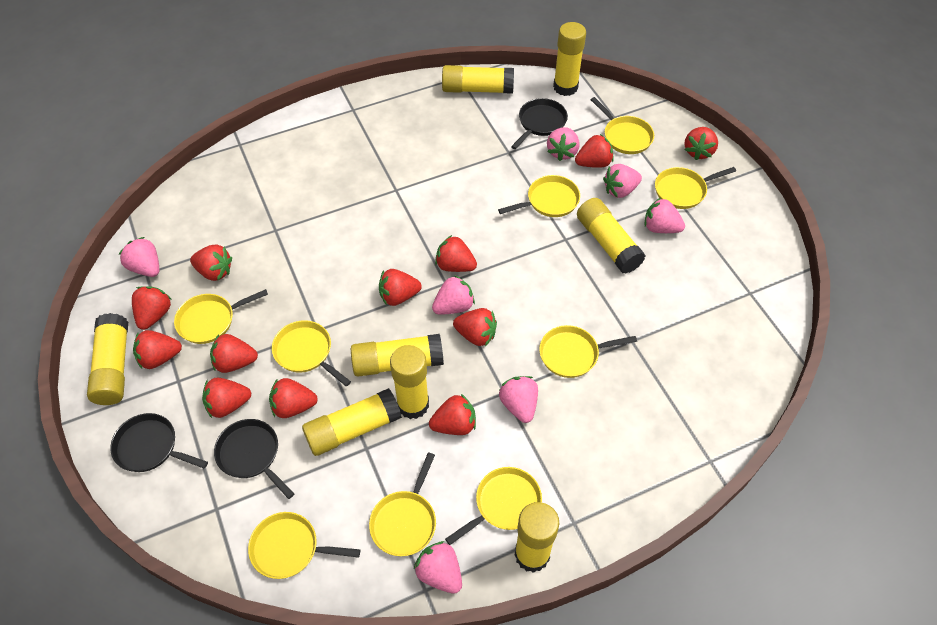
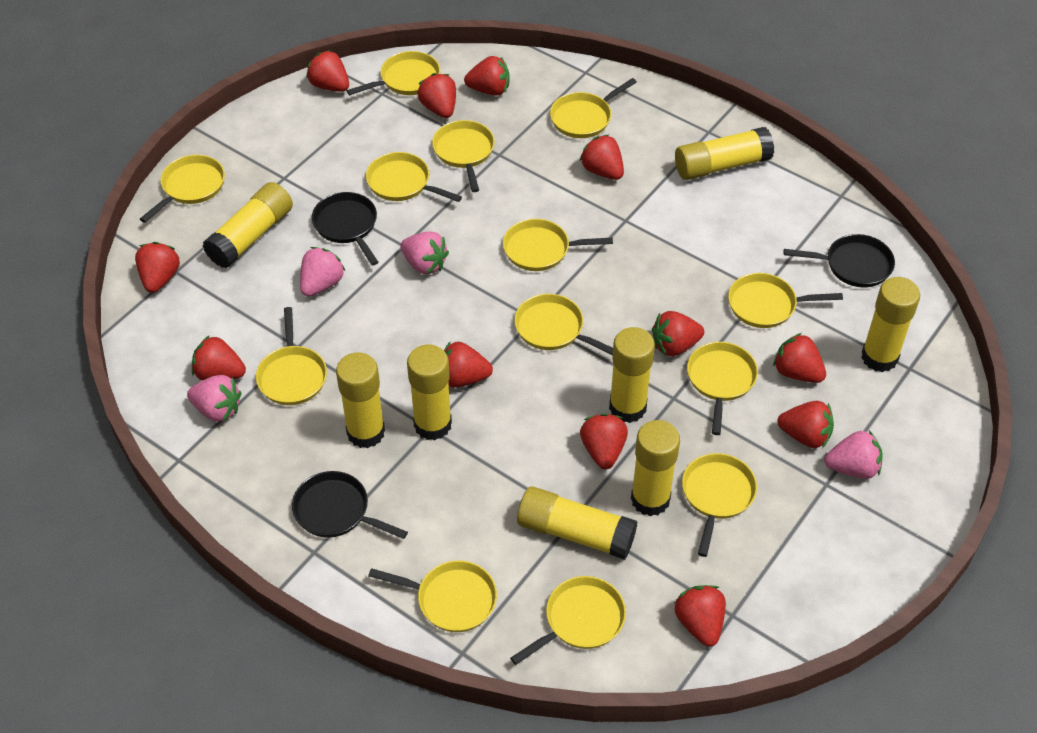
pink strawberry: [119,237,159,277] [414,541,462,594] [432,275,475,315] [499,376,538,423] [547,127,579,161] [603,164,642,198] [645,198,685,233] = 7 -> [187,375,241,422] [300,247,345,296] [400,231,449,274] [825,430,883,479] = 4
yellow pan: [174,289,268,344] [248,512,360,579] [272,320,351,387] [369,452,436,556] [445,467,542,545] [498,175,580,217] [539,325,637,378] [591,97,654,154] [655,167,736,209] = 9 -> [140,155,225,223] [256,307,327,405] [347,51,440,95] [366,152,462,202] [368,561,497,632] [432,120,495,192] [503,219,613,271] [510,576,626,665] [515,294,613,355] [550,78,637,138] [682,453,757,557] [687,342,758,435] [728,273,843,328] = 13

